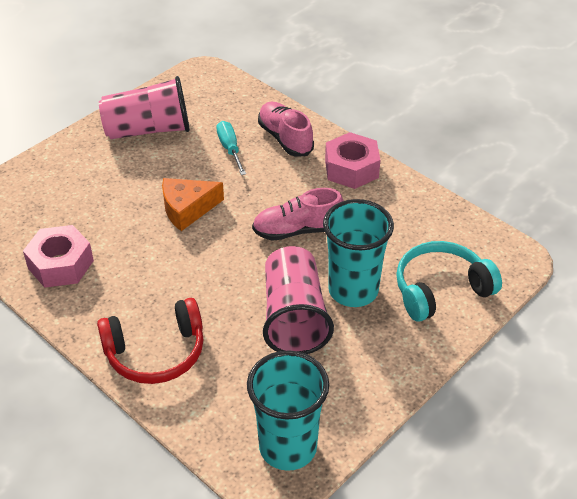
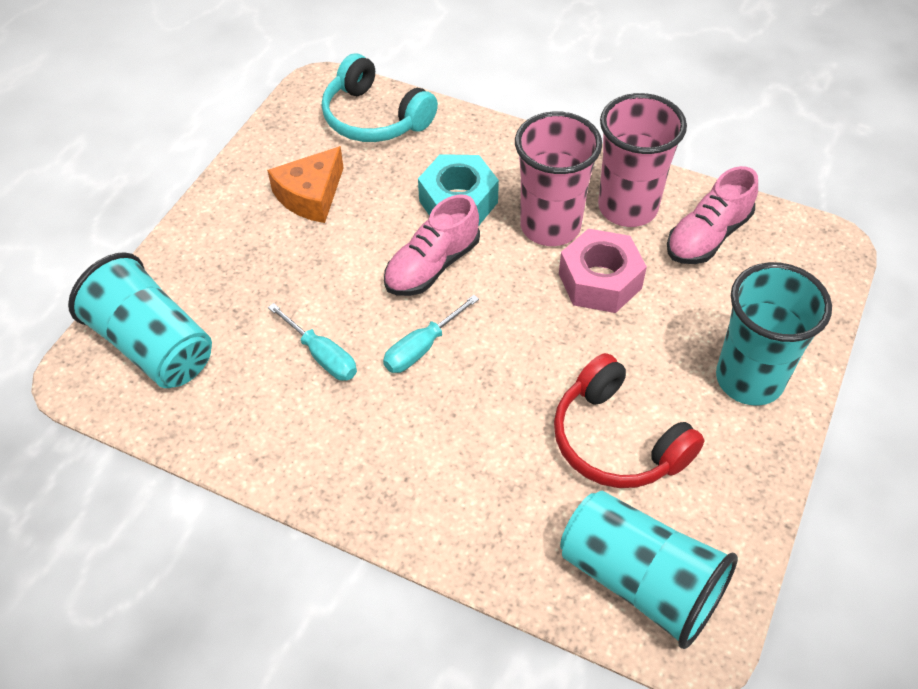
pink nut: [23,225,94,288] [325,132,380,189] = 2 -> [559,229,647,313] = 1
turquoise cup: [247,350,329,471] [323,199,394,307] = 2 -> [68,252,212,388] [560,491,738,649] [716,262,832,406] = 3
turquoise nut: none = 0 -> [418,154,499,226] = 1
turquoise screwdriver: [216,121,246,175] = 1 -> [268,303,357,381] [383,295,479,373] = 2

